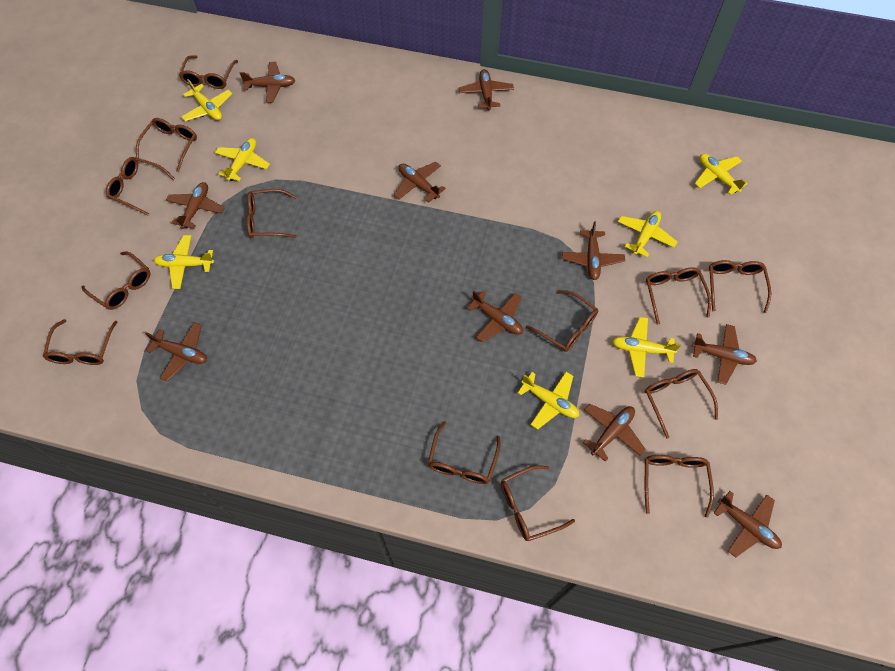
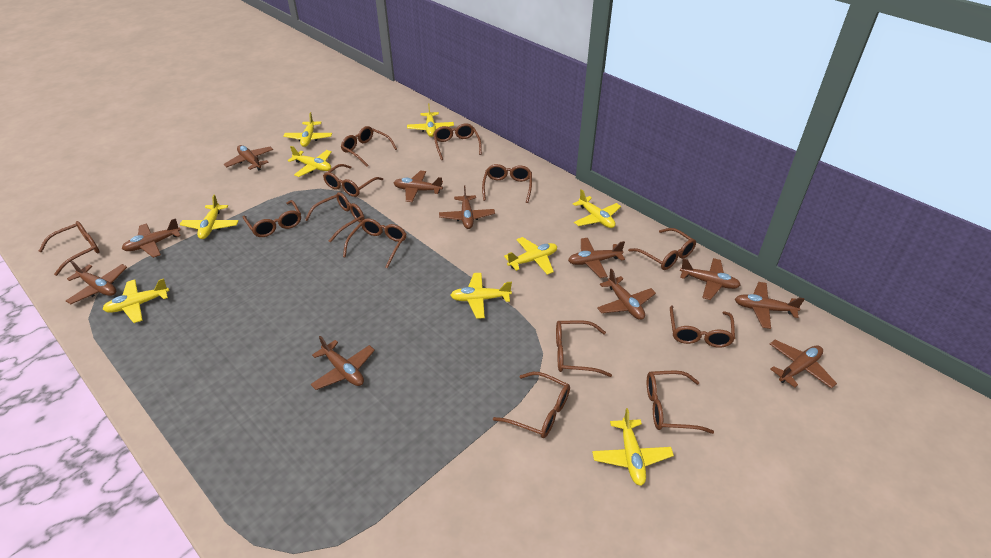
brown plane: [145,322,207,382] [166,182,224,229] [240,62,295,103] [394,162,446,202] [459,69,514,110] [467,291,523,342] [562,221,625,280] [583,403,646,462] [692,324,757,385] [714,491,782,558] = 10 -> [66,261,127,304] [122,218,181,258] [224,145,273,171] [311,336,375,390] [394,171,443,202] [439,186,495,229] [568,238,625,278] [597,269,656,320] [680,258,741,300] [735,282,805,329] [770,340,837,389] = 11
yellow plane: [154,235,214,289] [181,79,232,121] [215,138,270,181] [518,372,579,429] [612,317,681,378] [618,211,677,257] [695,154,748,195] = 7 -> [102,278,170,323] [180,194,239,239] [283,112,332,147] [288,146,332,177] [407,103,454,137] [450,273,512,319] [504,237,557,275] [573,189,621,228] [592,408,674,486] = 9

